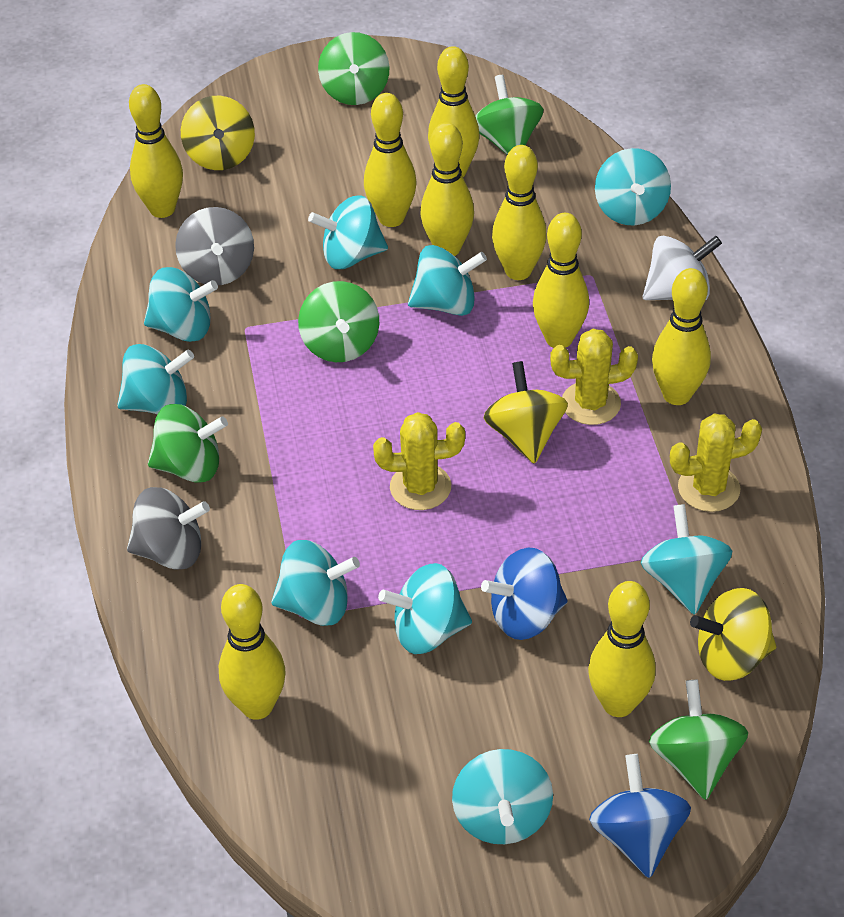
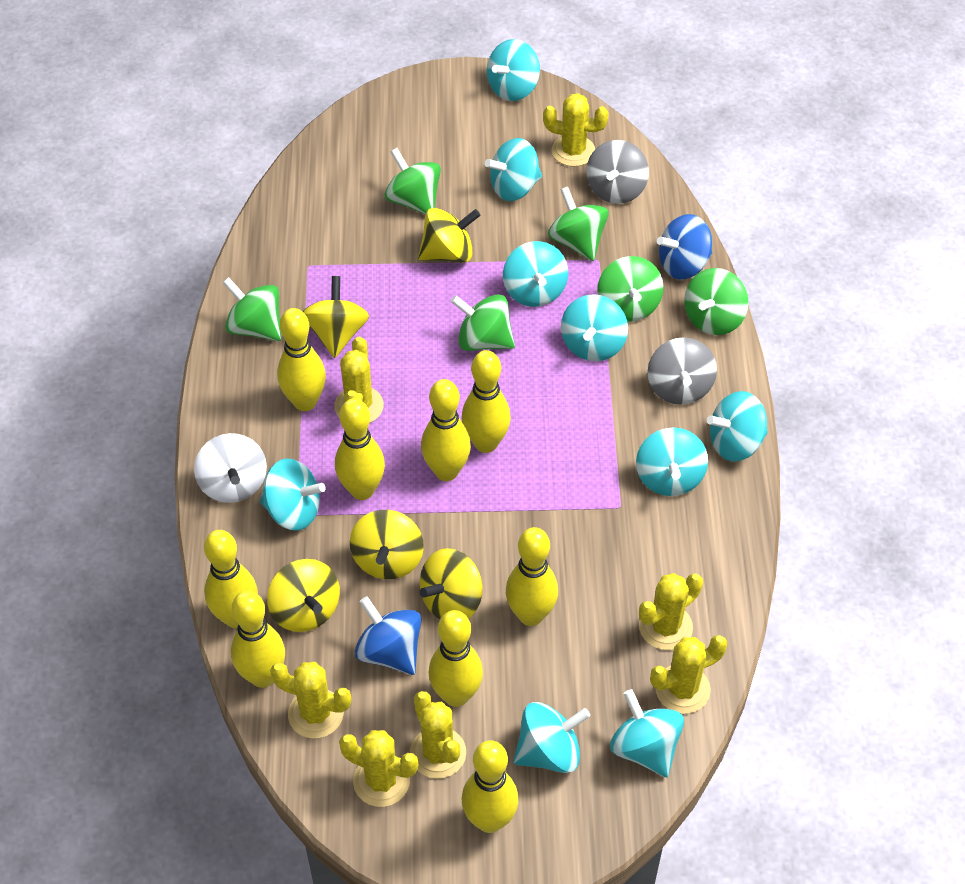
green spinning top: [148,404,228,482] [298,281,379,362] [318,32,390,105] [475,75,544,155] [649,680,748,800] = 5 -> [223,277,281,341] [385,148,441,215] [451,294,515,351] [548,187,609,261] [597,256,664,322] [684,268,748,335] = 6
yellow cactus: [373,412,465,510] [550,329,638,425] [670,414,762,512] = 3 -> [270,662,351,739] [334,336,384,423] [339,730,418,807] [410,691,466,779] [543,93,609,167] [639,573,703,650] [650,635,727,714] = 7
yellow spinning top: [181,96,255,170] [484,361,568,464] [690,588,776,681] = 3 -> [267,559,340,632] [303,276,369,358] [350,510,424,579] [418,208,480,263] [420,548,482,619] = 5

